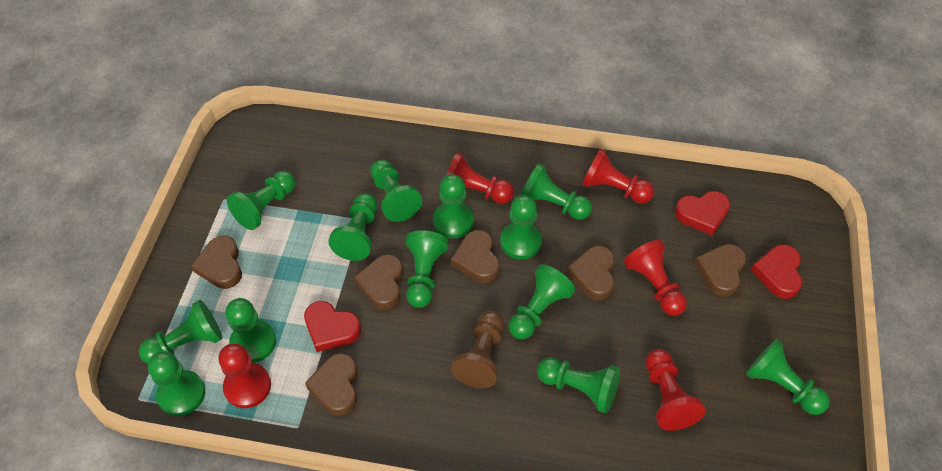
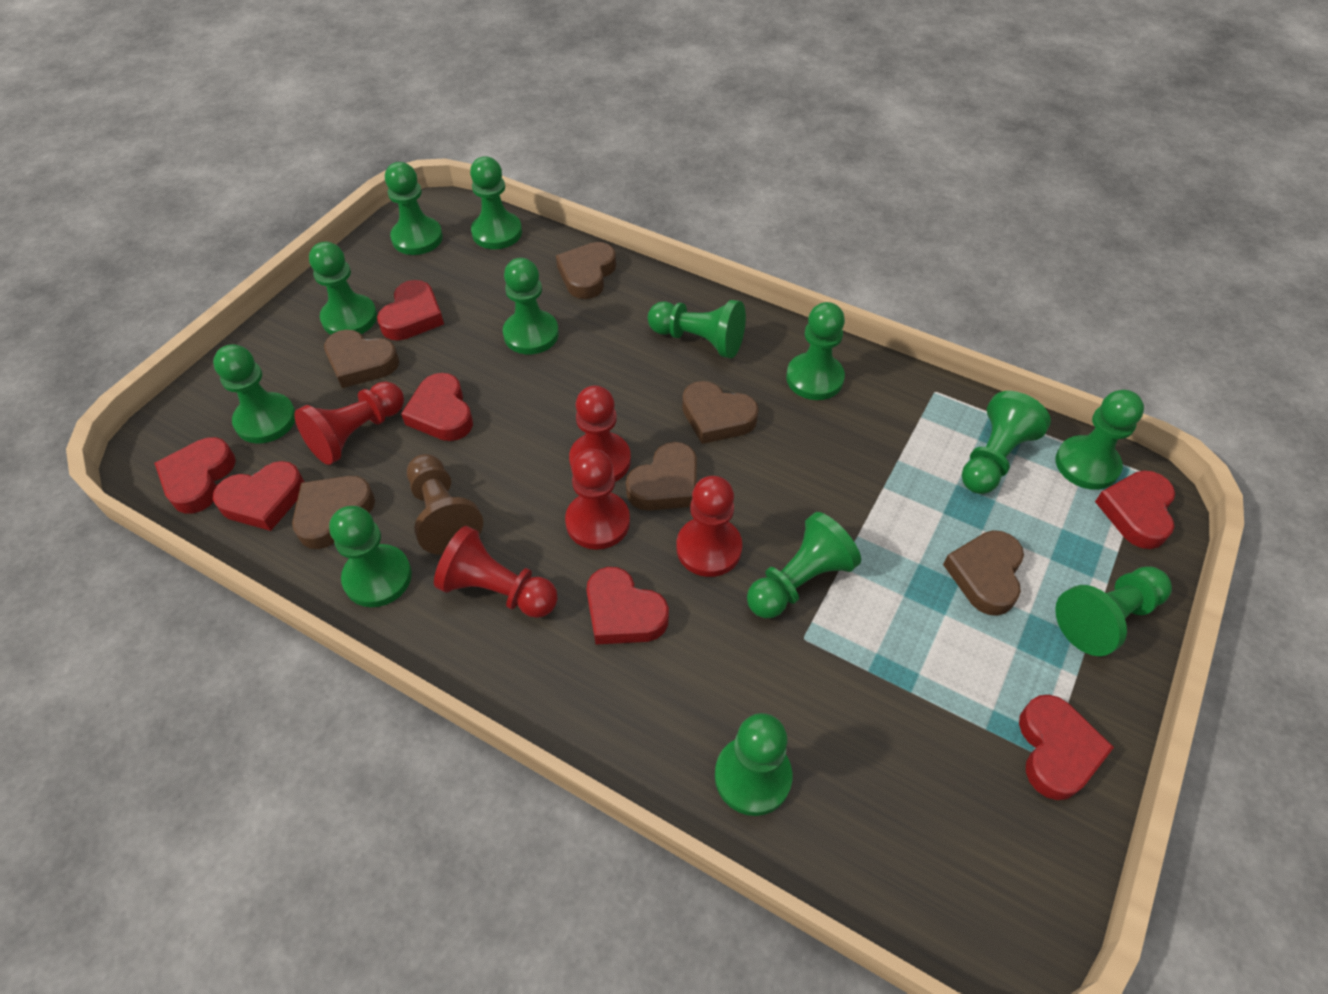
red heart: [304,301,361,352] [675,191,730,235] [751,244,802,299] = 3 -> [154,437,236,514] [213,461,304,531] [377,280,444,341] [401,373,473,441] [586,567,669,644] [1019,695,1114,800] [1095,470,1175,549] = 7

